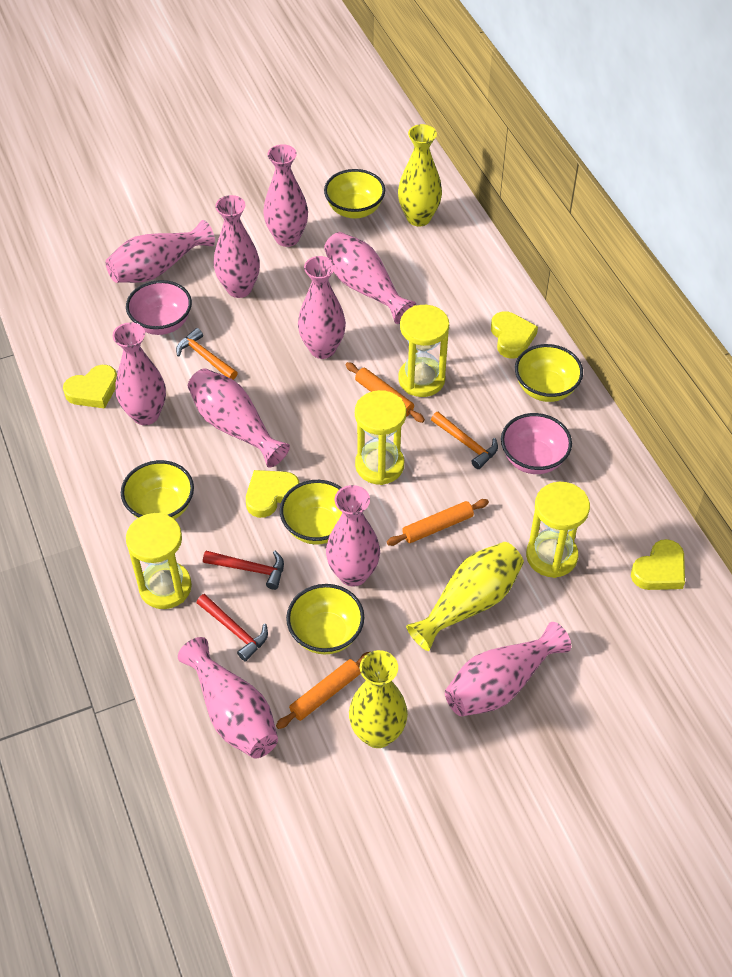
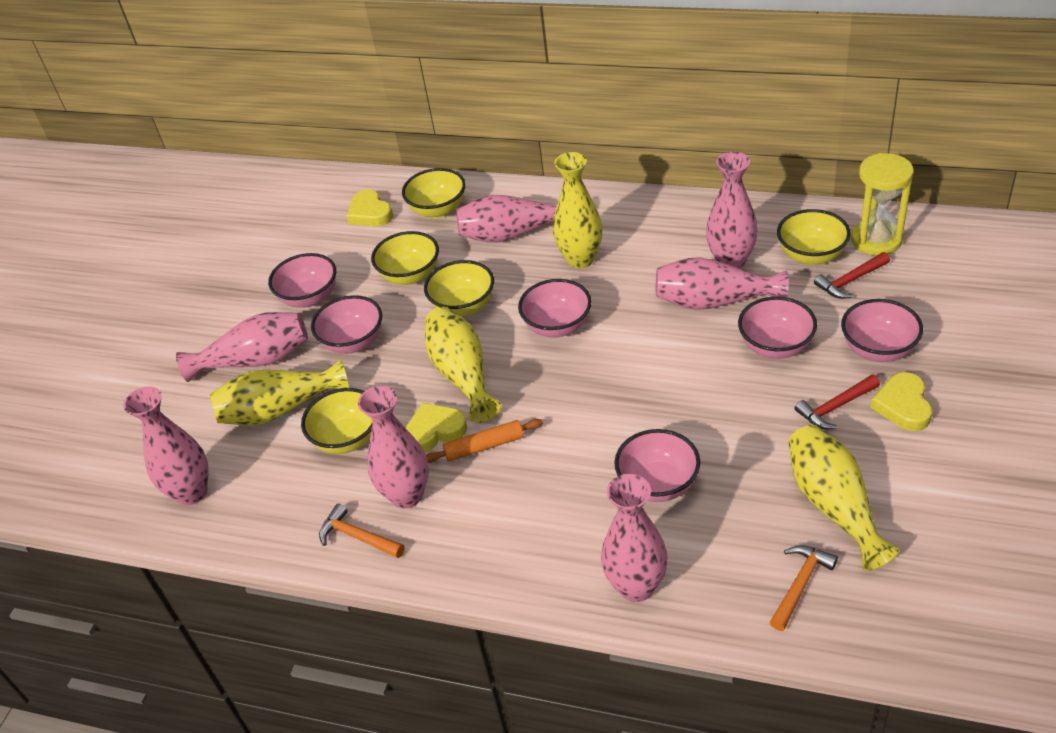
orange rolling pin: [276,652,370,729] [345,362,425,423] [387,499,489,546] = 3 -> [426,419,543,463] = 1
pink bowl: [126,280,192,335] [501,413,572,474] = 2 -> [268,253,336,308] [311,295,382,354] [518,279,592,337] [614,429,700,502] [738,296,817,359] [841,299,923,362] = 6
pink vase: [106,220,215,283] [113,322,166,425] [178,637,278,758] [188,368,290,468] [214,195,260,298] [263,144,308,247] [298,256,346,359] [324,232,416,324] [326,485,380,587] [445,622,571,716] = 10 -> [123,386,209,505] [176,312,308,382] [358,386,429,508] [456,195,557,242] [601,474,668,602] [656,257,789,310] [706,152,758,269] = 7
yellow heart: [63,365,117,409] [246,470,299,518] [491,311,538,358] [631,539,685,590] = 4 -> [346,189,393,226] [405,403,467,452] [871,372,932,431] = 3
yellow hourglass: [126,513,192,609] [355,390,406,485] [398,305,449,397] [526,482,590,578] = 4 -> [851,153,914,256] = 1
yellow vase: [349,650,408,748] [398,124,442,226] [406,542,524,651] = 3 -> [210,359,349,426] [425,307,502,423] [553,152,603,268] [788,425,899,571] = 4

